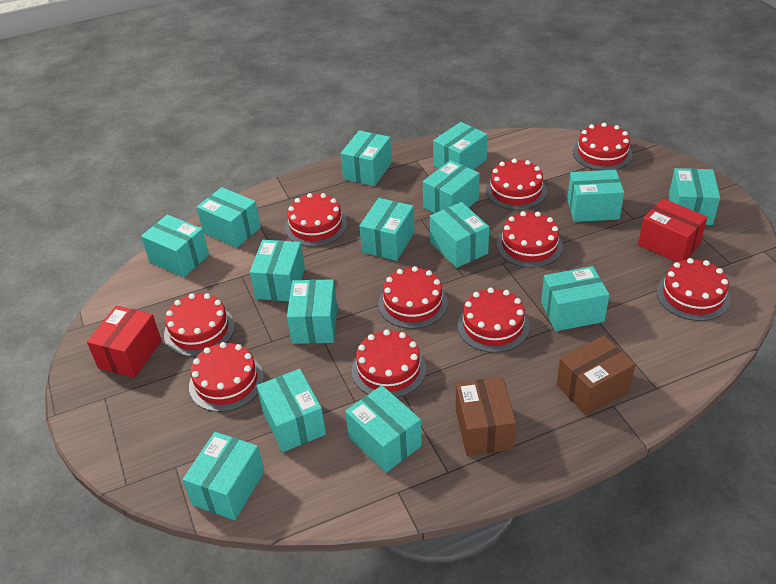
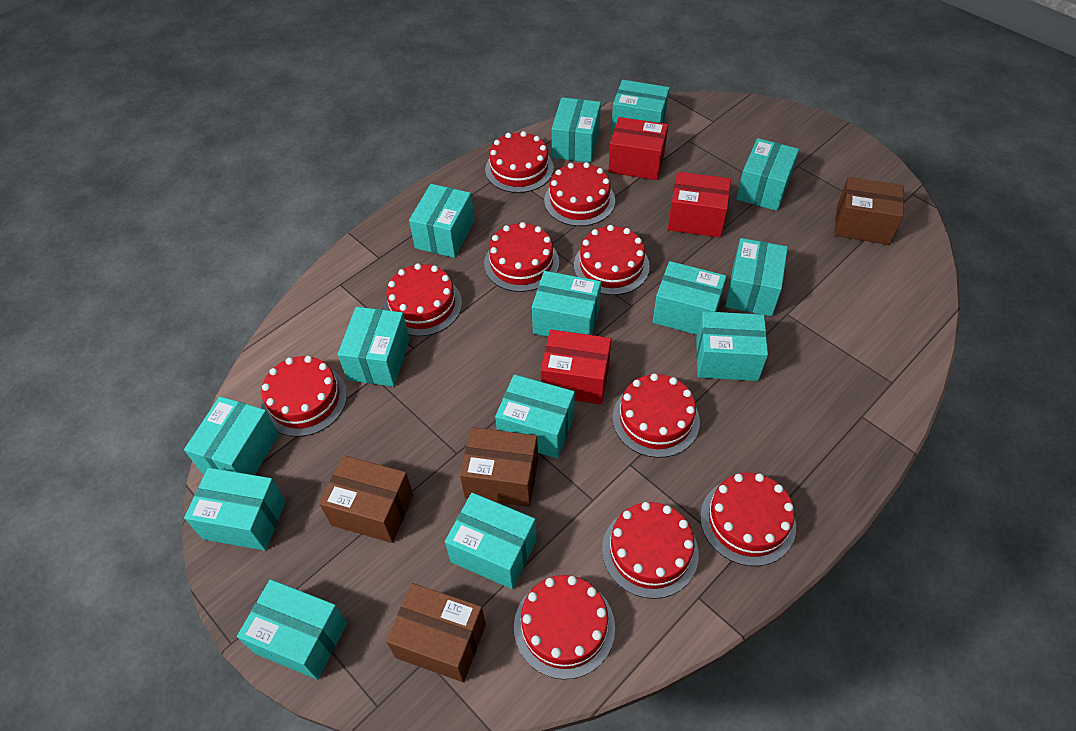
brown box: [456,377,516,456] [557,335,636,415] = 2 -> [319,455,413,543] [386,583,486,682] [460,427,538,507] [835,177,904,245] = 4
red box: [87,306,162,378] [638,198,707,262] = 2 -> [541,329,611,405] [608,117,668,180] [668,172,731,238] = 3
turquoise box: [141,215,209,277] [183,432,264,520] [197,187,261,248] [250,240,305,301] [257,369,326,452] [287,279,337,344] [340,130,392,186] [345,385,422,473] [359,198,415,261] [423,160,480,213] [430,202,489,268] [433,122,488,170] [541,266,610,331] [567,170,624,222] [669,168,720,225] = 15 -> [184,396,279,475] [184,468,286,551] [237,579,347,680] [338,307,410,387] [409,184,474,258] [445,493,537,589] [495,374,575,459] [532,271,601,337] [552,97,601,163] [611,80,670,133] [653,261,727,335] [696,311,768,381] [725,238,788,316] [736,138,799,211] = 14

